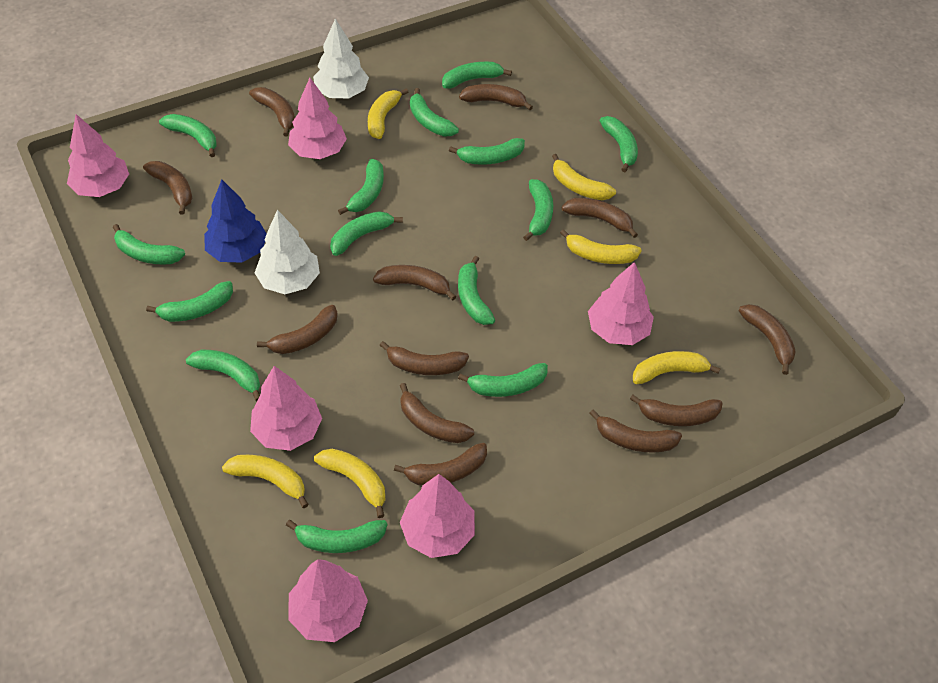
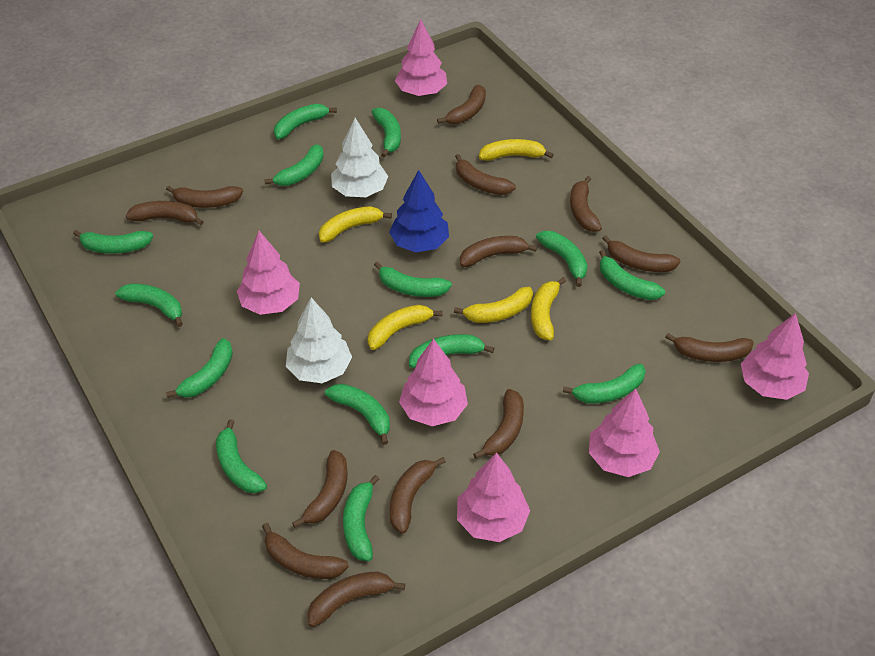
brown banana: [143,161,192,215] [249,87,295,136] [257,305,338,354] [373,265,456,300] [380,341,469,375] [394,443,487,486] [400,383,474,443] [459,84,533,110] [562,198,638,238] [589,409,682,452] [630,395,723,426] [739,304,796,375] = 12 -> [126,201,204,225] [166,185,243,208] [262,523,349,579] [292,450,348,528] [307,571,405,627] [390,457,446,534] [437,85,486,124] [455,154,516,195] [460,236,537,267] [473,389,524,459] [570,176,602,232] [602,235,680,272] [665,333,754,362] = 13
yellow banana: [222,455,309,508] [314,449,385,518] [368,88,409,139] [552,154,616,200] [560,229,642,264] [633,351,721,384] = 6 -> [319,206,392,243] [368,305,443,350] [454,287,533,323] [479,139,554,161] [531,277,566,341] = 5

